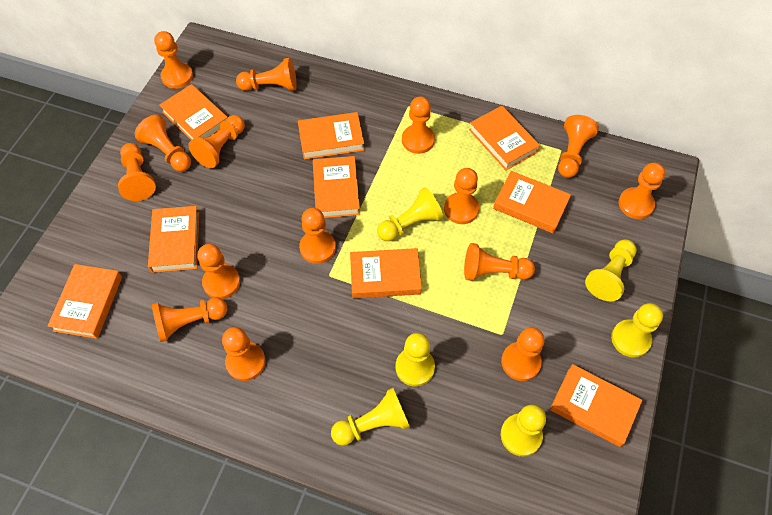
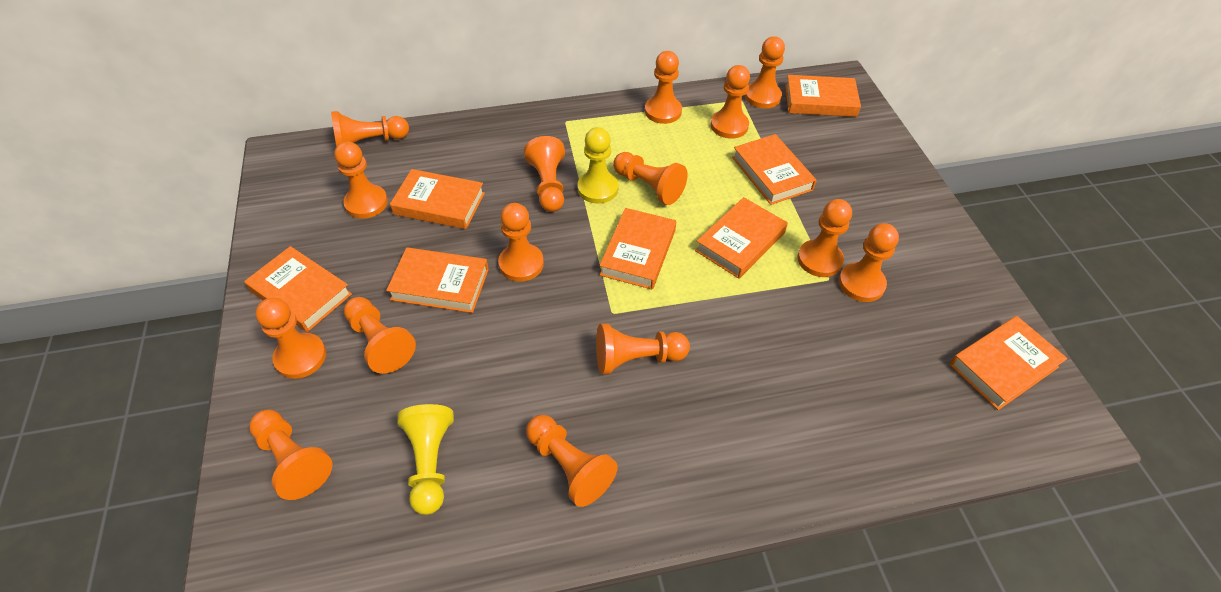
orange book: [48,264,122,339] [148,206,199,273] [159,84,228,140] [298,112,365,160] [313,156,360,218] [350,248,422,298] [469,106,540,170] [493,171,571,234] [550,364,642,447] = 9 -> [244,246,352,332] [386,247,489,313] [390,169,485,229] [599,208,676,290] [695,197,788,279] [732,134,817,205] [785,75,861,117] [949,316,1067,410] = 8
yellow pawn: [331,388,410,446] [377,187,443,241] [396,333,435,387] [501,405,546,457] [585,239,637,301] [611,303,663,357] = 6 -> [397,404,454,515] [577,127,619,204] = 2

